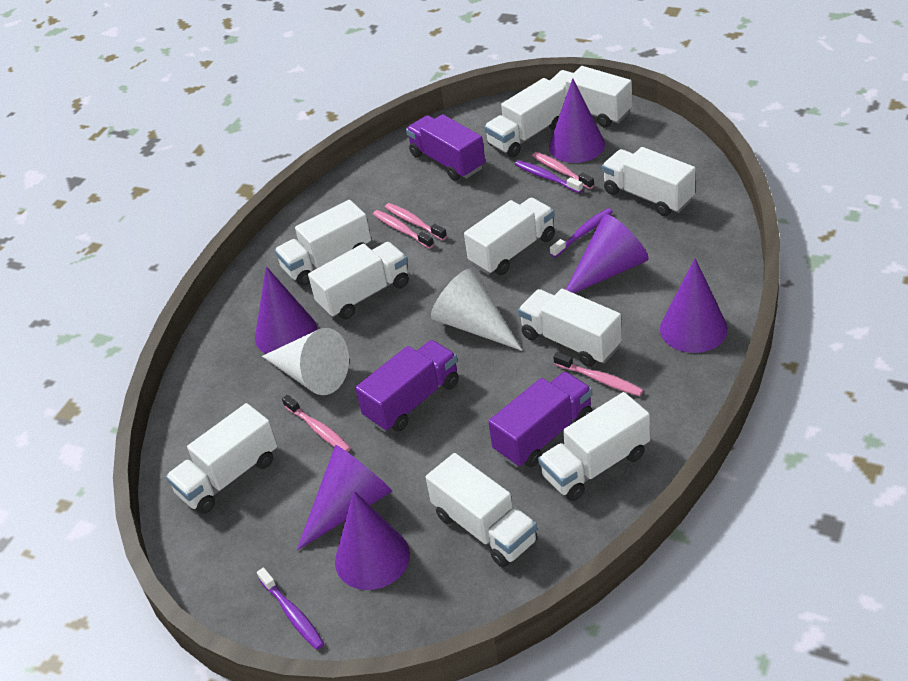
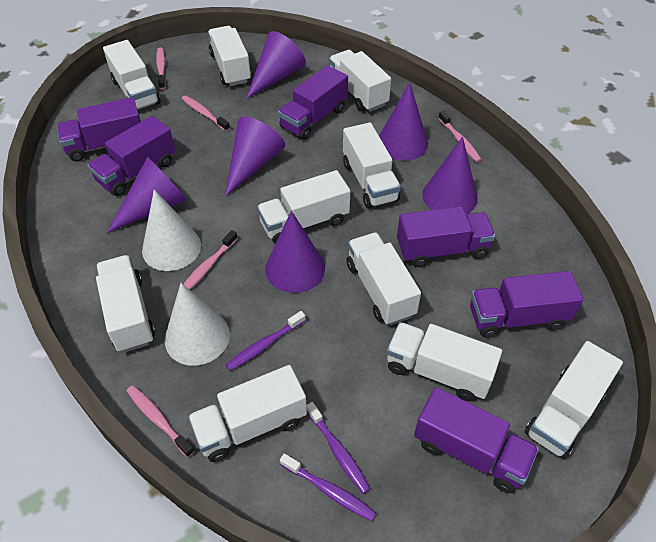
purple truck: [355,340,459,432] [406,114,485,181] [488,372,593,468] = 3 -> [57,97,141,162] [87,116,176,196] [278,65,348,140] [397,206,495,267] [414,387,539,493] [470,271,583,338] = 6

